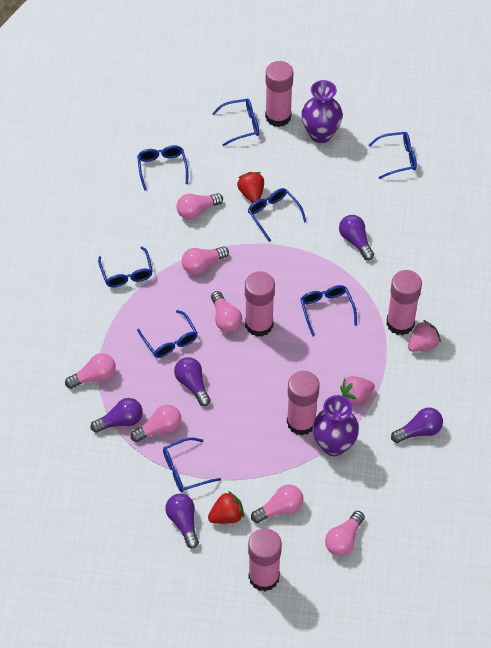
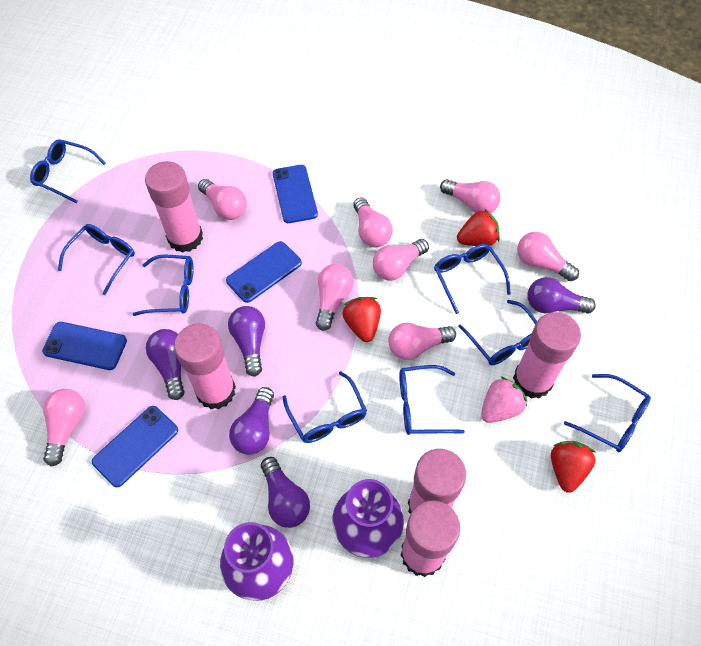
blue phone: none = 0 -> [42,322,127,370] [92,406,178,487] [226,241,302,303] [273,165,318,223] = 4
pink light bulb: [65,353,116,389] [131,405,182,442] [176,193,223,220] [182,246,229,275] [211,291,242,332] [251,484,304,523] [325,511,365,556] = 7 -> [43,389,85,467] [198,179,247,220] [316,264,354,331] [353,197,393,247] [373,239,429,281] [389,323,456,360] [440,179,501,213] [517,232,579,281] = 8
pink strawberry: [340,376,375,406] [408,320,441,352] = 2 -> [481,376,527,423] = 1
red strawberry: [208,491,244,524] [237,172,264,203] = 2 -> [342,297,381,342] [457,208,500,246] [551,441,596,493] = 3

